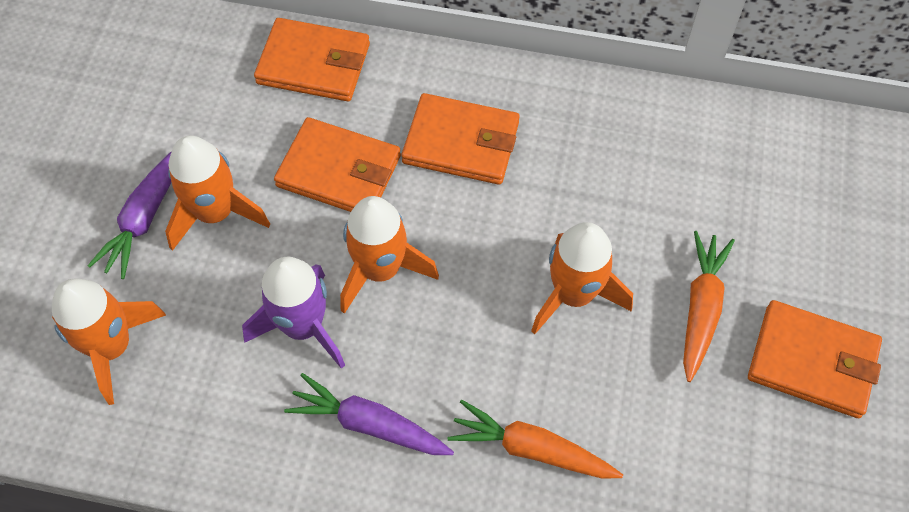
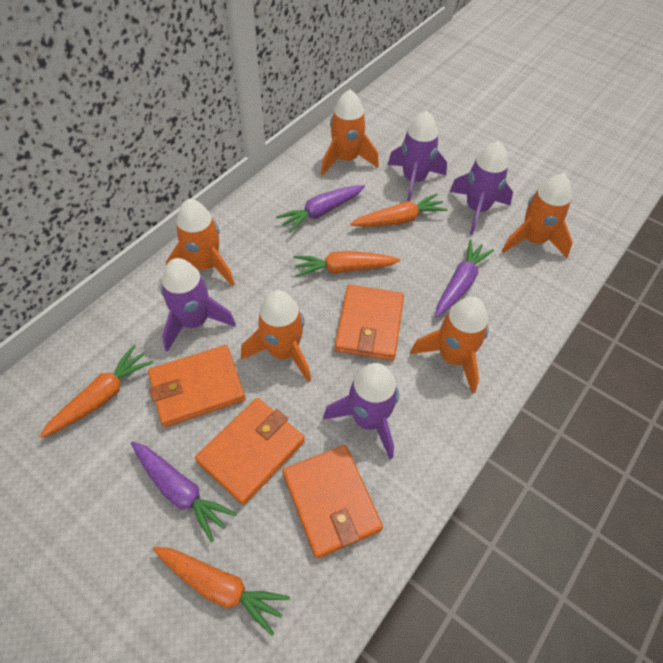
orange carrot: [448,400,623,479] [683,231,735,382] = 2 -> [39,345,154,438] [153,547,290,636] [294,251,401,277] [350,194,448,227] = 4
orange rocket: [52,278,166,405] [165,136,270,251] [340,196,439,314] [531,222,633,334] = 4 -> [166,199,235,286] [241,290,311,382] [321,90,379,175] [411,297,489,394] [502,174,573,258] = 5
purple carrot: [87,151,172,279] [284,373,454,455] = 2 -> [131,441,237,542] [276,185,365,233] [436,239,494,317] = 3
purple rocket: [242,257,345,369] = 1 -> [161,258,236,352] [323,363,399,459] [388,111,447,201] [449,141,513,235] = 4

